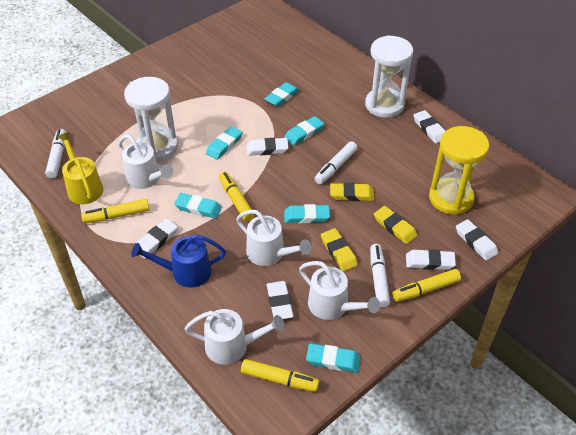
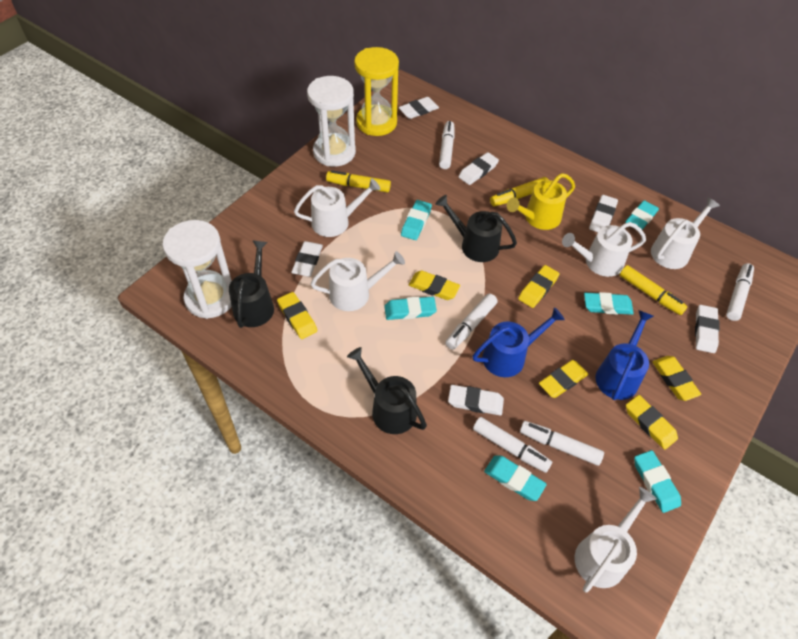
black watering can: none = 0 -> [229,240,274,328] [347,347,427,434] [435,195,517,262] = 3
blue watering can: [131,234,226,288] = 1 -> [472,307,565,377] [595,310,654,400] = 2
white marker: [45,129,66,178] [314,141,358,185] [370,244,390,307] = 3 -> [439,121,454,169] [445,293,498,350] [473,417,552,473] [520,421,604,466] [726,263,754,321] = 5
white watering can: [118,135,173,189] [185,309,285,365] [236,210,311,266] [299,261,380,320] = 4 -> [294,178,380,237] [310,251,405,311] [562,222,646,277] [574,487,657,592] [651,198,720,269] = 5
yellow eraser: [321,228,358,272] [330,183,374,201] [374,206,417,244] = 3 -> [277,292,317,339] [409,270,460,300] [518,265,560,308] [539,360,588,398] [626,395,678,450] [652,356,701,401] = 6
yellow marker: [81,199,150,223] [219,172,255,222] [241,359,319,392] [393,269,461,302] = 4 -> [326,170,391,193] [490,177,549,206] [620,265,687,315] = 3

